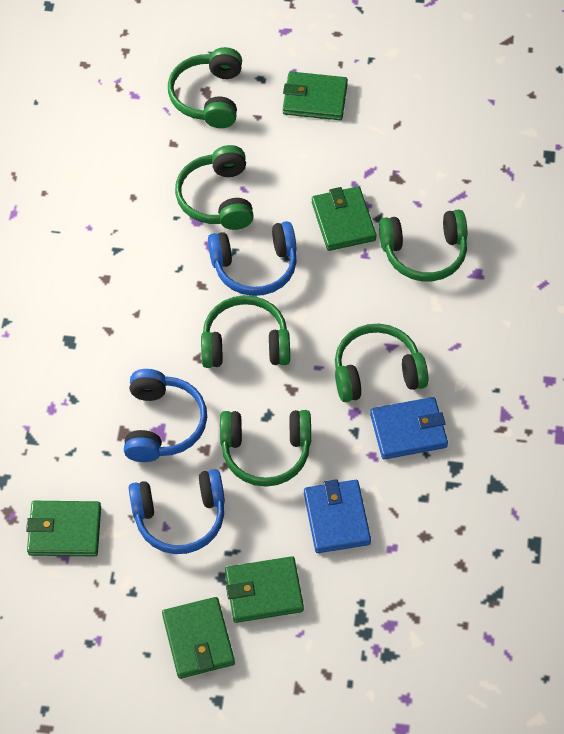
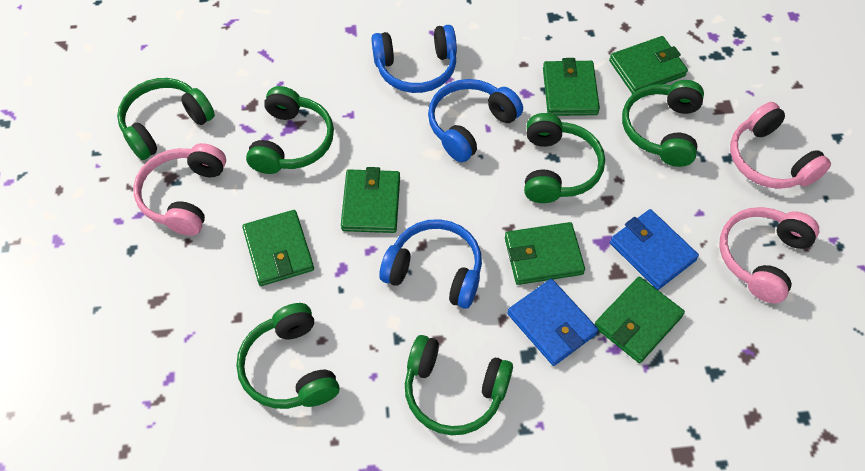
green wallet: [26,501,101,556] [162,597,235,679] [225,556,304,623] [283,72,348,120] [312,186,377,251] = 5 -> [242,210,314,286] [341,167,400,233] [505,222,585,285] [543,58,600,116] [595,277,685,363] [609,36,688,94] = 6
pink headphones: none = 0 -> [133,143,226,236] [719,207,819,303] [730,102,831,189] = 3

